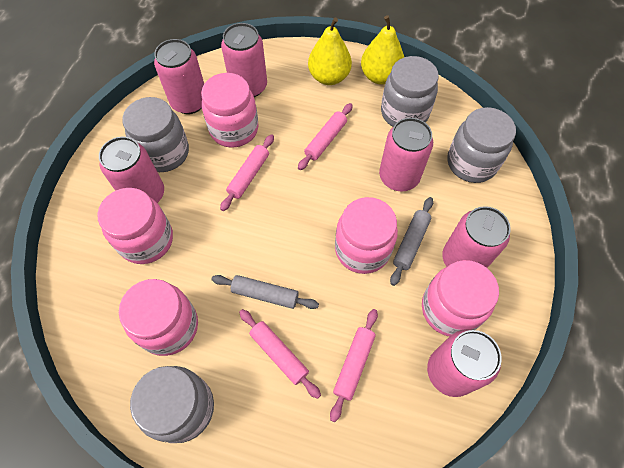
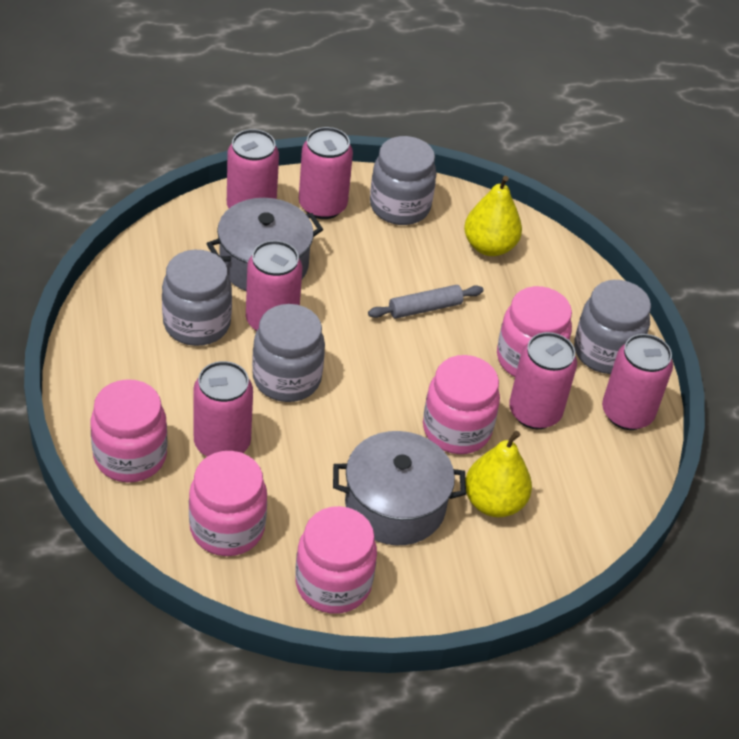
grey pot: none = 0 -> [207,198,323,291] [333,431,466,545] = 2
grey rolling pin: [211,275,319,309] [390,197,433,286] = 2 -> [368,285,484,319] = 1
pink rolling pin: [220,134,274,211] [239,309,321,399] [298,103,353,170] [330,309,378,422] = 4 -> none = 0

